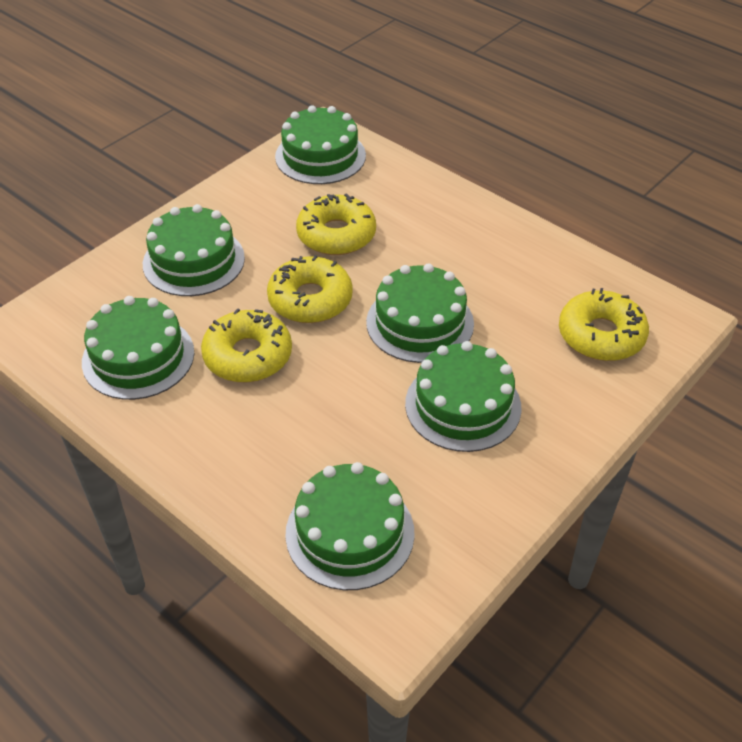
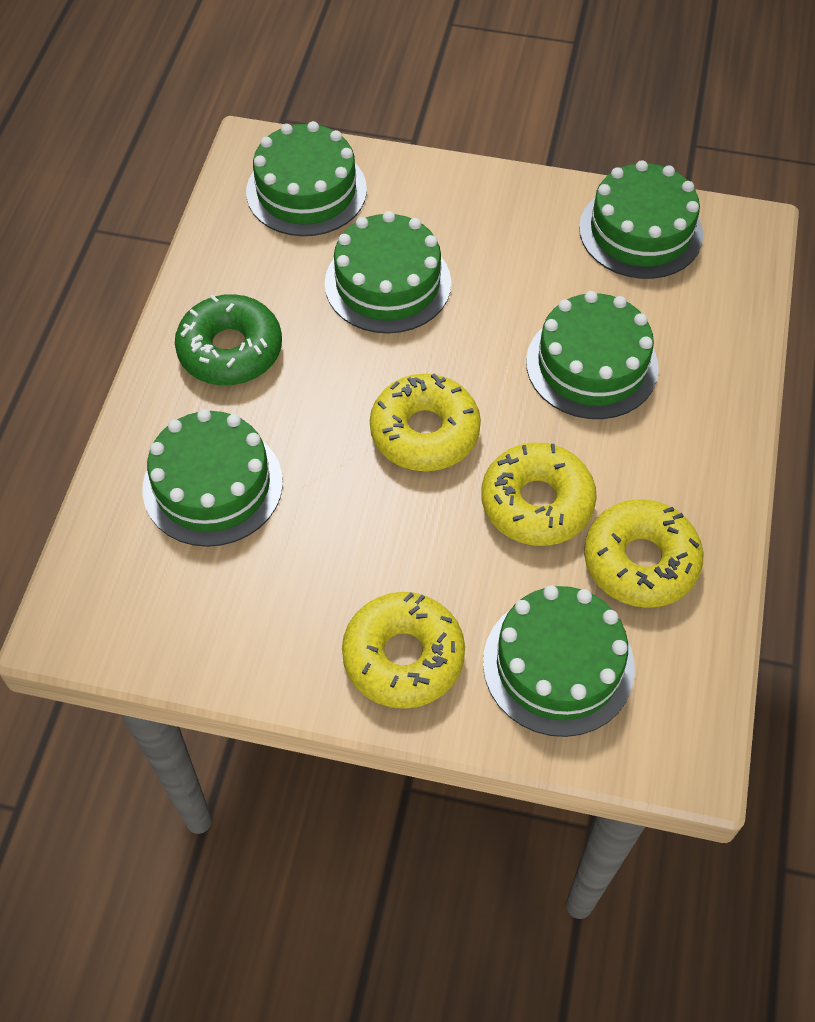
green donut: none = 0 -> [175,294,282,385] = 1

